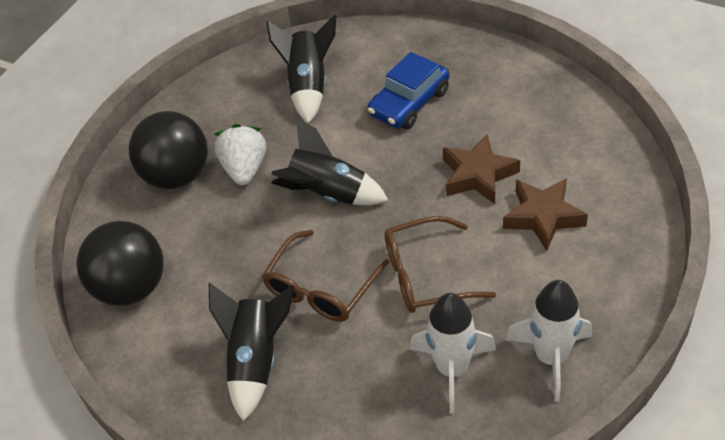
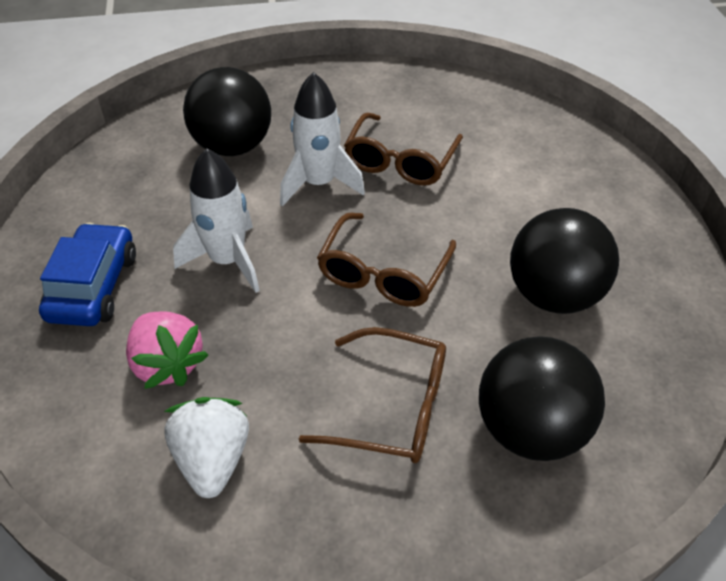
black ball: [76,221,164,306] [129,111,208,189] = 2 -> [183,67,271,156] [479,336,605,461] [510,208,619,314] = 3
black rocket: [209,283,294,421] [266,15,336,124] [271,118,389,205] = 3 -> none = 0
brown glasses: [262,230,389,322] [384,216,496,313] = 2 -> [299,327,446,463] [317,213,456,307] [344,113,463,186] = 3
brown star: [443,134,520,204] [503,178,588,251] = 2 -> none = 0
pink strawberry: none = 0 -> [126,312,208,389] = 1

